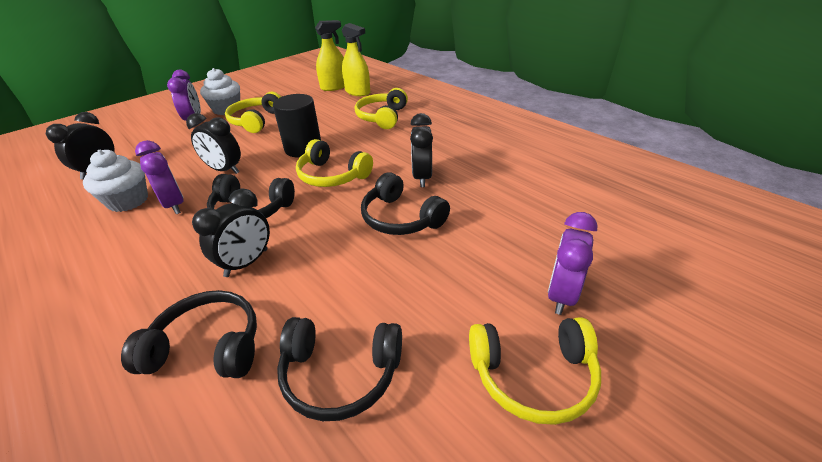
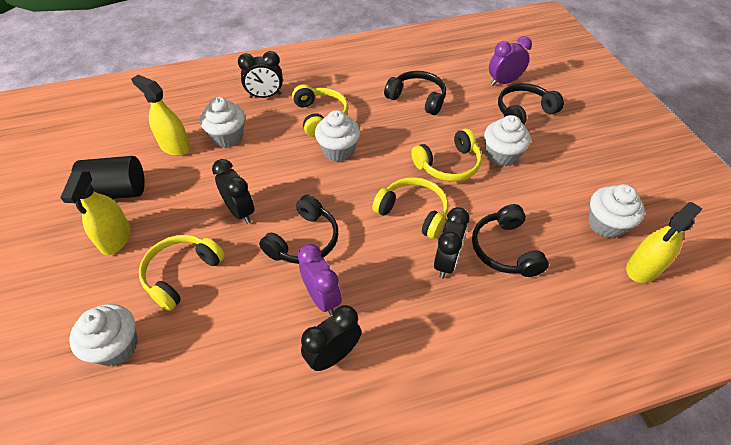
purple clock: [135,140,184,214] [167,70,201,121] [548,212,597,315] = 3 -> [298,244,342,315] [489,36,532,86] = 2
white cupcake: [83,150,148,212] [200,68,240,115] = 2 -> [69,304,138,366] [200,97,245,147] [315,110,360,161] [484,115,531,166] [588,184,645,238] = 5
yellow spray bottle: [315,20,345,91] [342,23,370,96] = 2 -> [60,171,131,255] [131,75,191,156] [626,202,702,283] = 3

